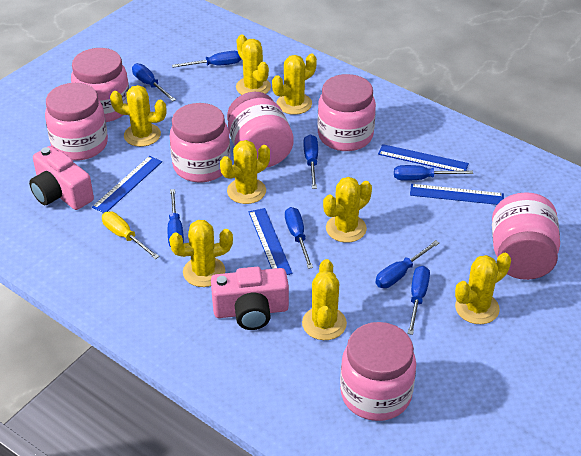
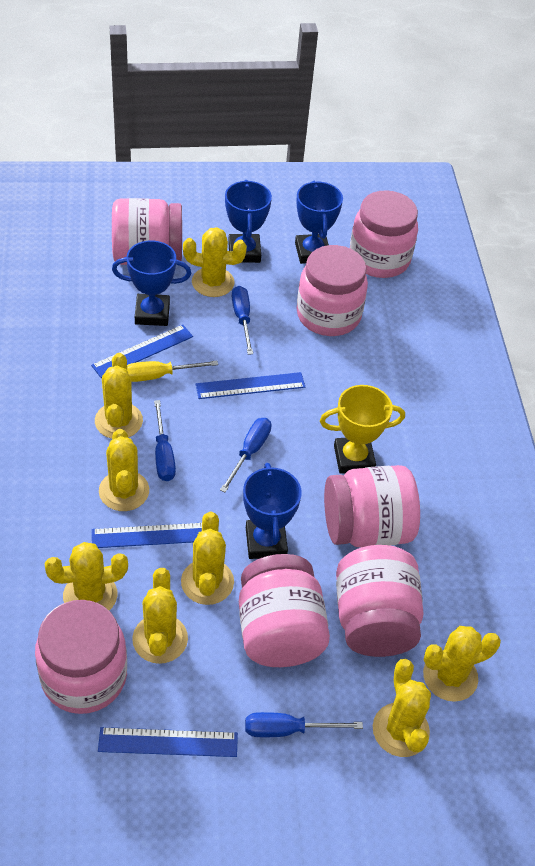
blue screwdriver: [132,63,176,102] [168,189,184,247] [172,51,241,67] [285,207,313,269] [303,135,318,189] [375,240,439,288] [394,165,473,181] [407,266,430,335] = 8 -> [154,400,176,481] [220,418,272,492] [232,286,253,355] [245,712,363,737] = 4
blue trophy: none = 0 -> [112,240,191,326] [225,180,272,263] [243,463,302,559] [295,181,343,264] = 4
pink camera: [29,146,94,210] [211,267,289,330] = 2 -> none = 0
yellow trophy: none = 0 -> [320,385,405,474] = 1

